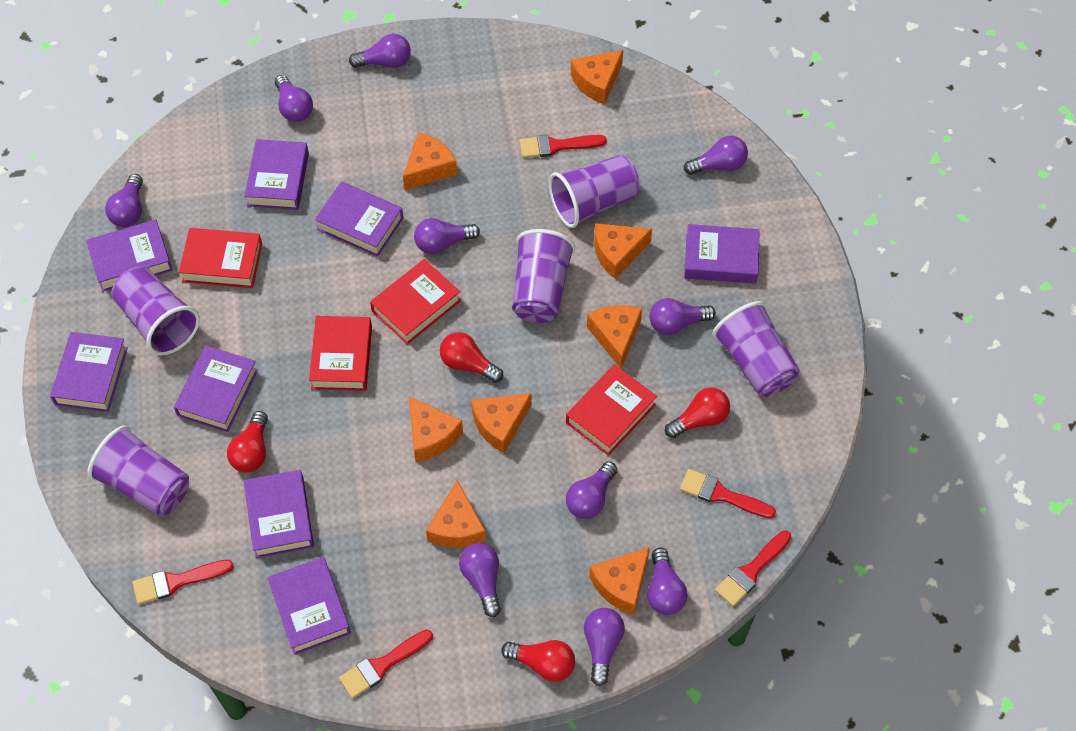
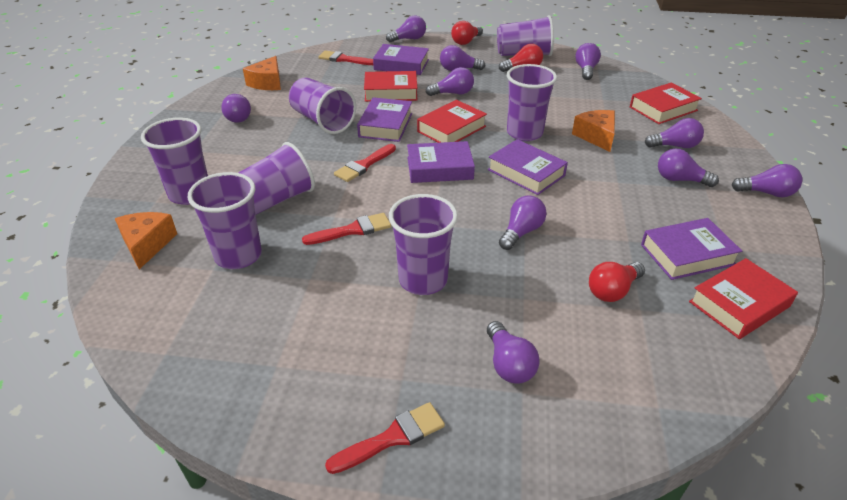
orange cheese: [403,132,457,190] [409,396,463,462] [426,480,486,548] [471,393,532,453] [571,50,623,105] [587,305,642,369] [589,547,650,615] [594,223,652,279] = 8 -> [115,212,177,269] [243,56,281,90] [572,110,615,152] = 3
purple book: [50,332,128,412] [86,219,172,292] [174,345,258,432] [244,139,309,210] [244,470,314,558] [267,557,351,655] [315,181,403,257] [684,224,760,284] = 8 -> [357,97,412,142] [373,44,429,75] [407,141,475,183] [488,139,568,195] [641,218,742,280] = 5
purple cup: [88,425,189,516] [111,266,200,355] [512,229,575,323] [549,155,640,228] [712,301,800,397] = 5 -> [141,117,208,205] [188,172,262,269] [238,142,315,215] [289,78,356,134] [389,194,458,295] [497,15,554,56] [507,64,557,141] = 7
red brush: [133,560,234,604] [339,629,433,698] [520,135,607,158] [680,469,776,518] [715,530,791,606] = 5 -> [302,213,391,245] [319,51,373,65] [325,402,445,474] [334,144,396,182] = 4
red light bulb: [227,411,268,472] [440,332,503,383] [501,640,575,682] [665,387,730,438] = 4 -> [451,21,483,45] [499,44,543,72] [589,262,645,302] = 3

